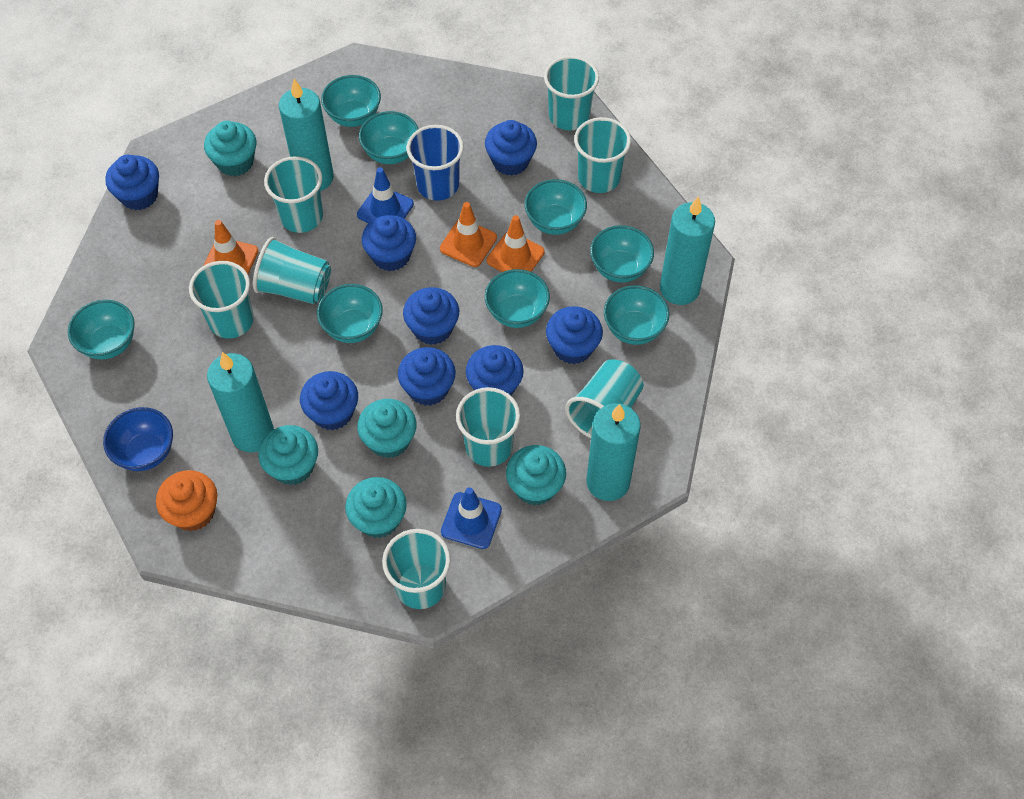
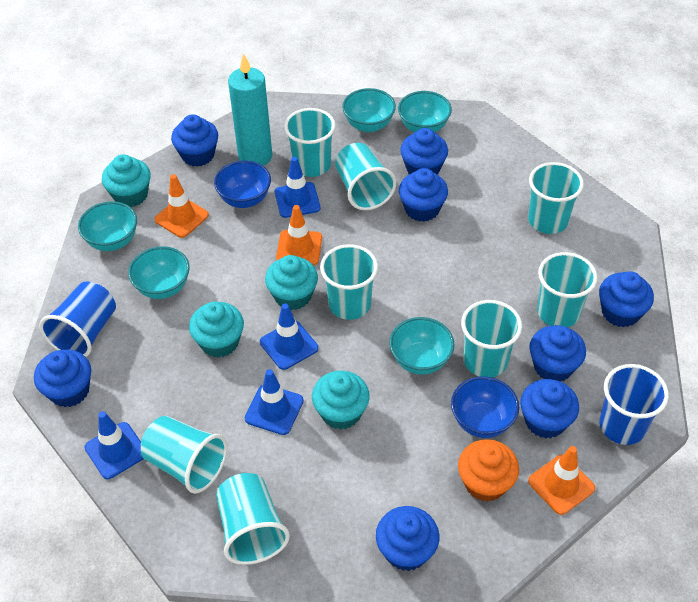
blue bowl: [103,407,173,471] = 1 -> [214,161,271,208] [451,376,519,438] = 2
blue cup: [406,125,464,201] = 1 -> [40,282,116,357] [599,364,669,445] = 2
blue traffic cone: [357,167,414,223] [441,487,502,549] = 2 -> [84,411,144,479] [244,369,304,435] [260,303,318,370] [275,157,320,218] = 4
turquoise bowl: [68,300,134,359] [317,284,383,343] [321,75,381,127] [359,111,419,164] [485,269,550,328] [525,179,587,235] [590,225,654,283] [604,285,669,345] = 8 -> [78,201,137,251] [128,246,190,299] [342,88,396,132] [389,317,454,375] [398,91,452,132] = 5
turquoise candle: [207,352,274,452] [279,79,334,191] [586,403,640,501] [660,196,715,305] = 4 -> [228,53,272,166] = 1
turquoise cupcake: [204,121,256,176] [258,425,318,485] [345,477,407,538] [357,399,416,458] [506,445,566,505] = 5 -> [102,154,151,207] [189,302,244,358] [265,255,318,310] [312,371,370,430] = 4

